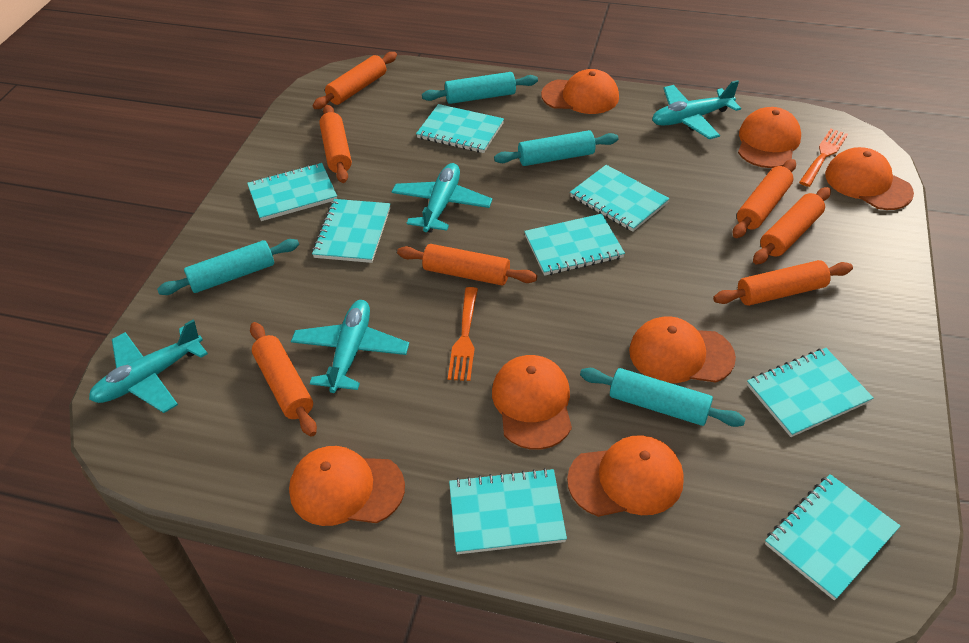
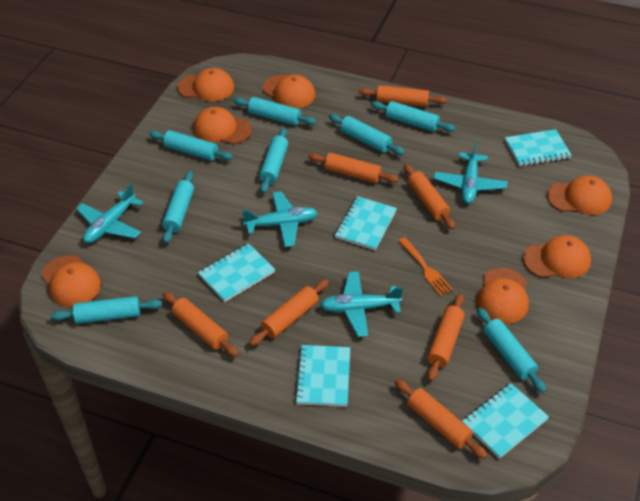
orange fork: [448,287,478,381] [799,129,848,187] = 2 -> [398,237,453,296] = 1
turquoise notebook: [247,163,337,221] [312,199,391,263] [416,104,504,153] [449,468,567,554] [524,214,625,276] [570,165,670,232] [747,348,874,437] [765,474,900,601] = 8 -> [198,243,275,302] [295,345,350,407] [335,196,397,250] [462,383,549,459] [505,129,572,166] = 5
turquoise rolling pin: [157,239,299,295] [422,72,538,104] [494,130,618,166] [580,368,745,427] = 4 -> [51,296,162,324] [149,130,233,161] [162,171,194,243] [233,97,316,125] [259,128,288,193] [329,114,405,155] [371,101,456,132] [477,308,546,393] = 8

